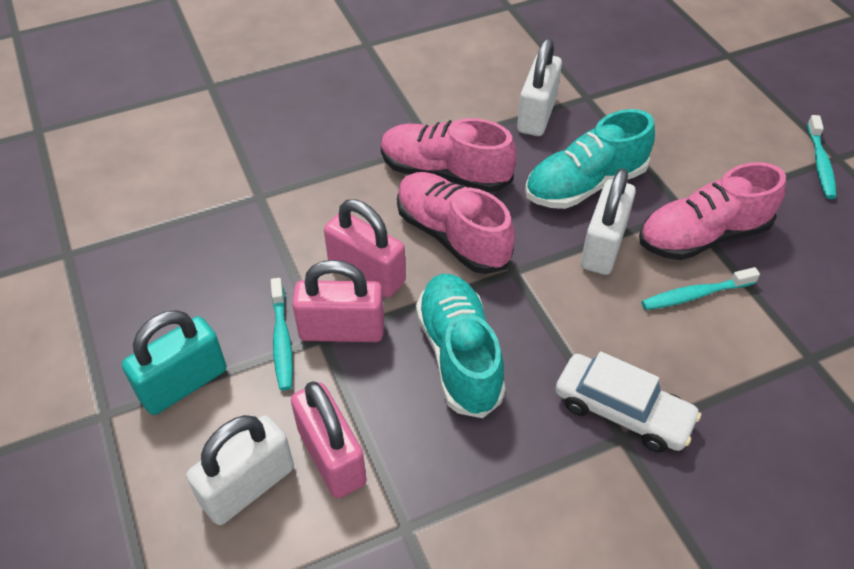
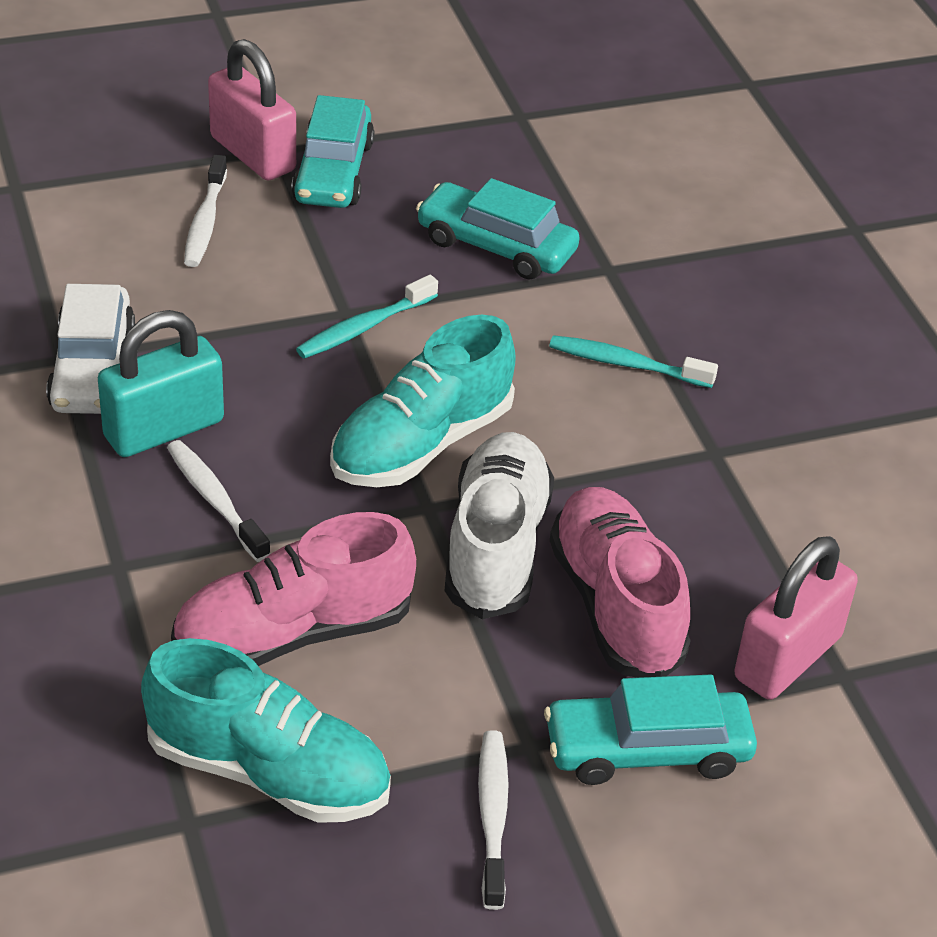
pink padlock: [291,381,367,498] [292,260,384,342] [324,199,406,298] = 3 -> [208,39,296,181] [734,536,858,700] = 2
pink shoe: [381,118,516,193] [397,172,515,274] [639,162,786,260] = 3 -> [171,512,416,666] [550,487,691,678] = 2
turquoise car: none = 0 -> [291,95,374,208] [416,178,580,280] [544,674,757,785] = 3
turquoise toothbrush: [271,278,293,391] [642,267,760,310] [807,115,836,199] = 3 -> [296,275,438,359] [549,335,718,388] = 2
white padlock: [186,415,294,525] [517,38,562,136] [581,168,636,275] = 3 -> none = 0
white shoe: none = 0 -> [445,432,554,619] = 1
white toothbrush: none = 0 -> [167,440,271,562] [184,155,227,267] [478,730,509,910] = 3

